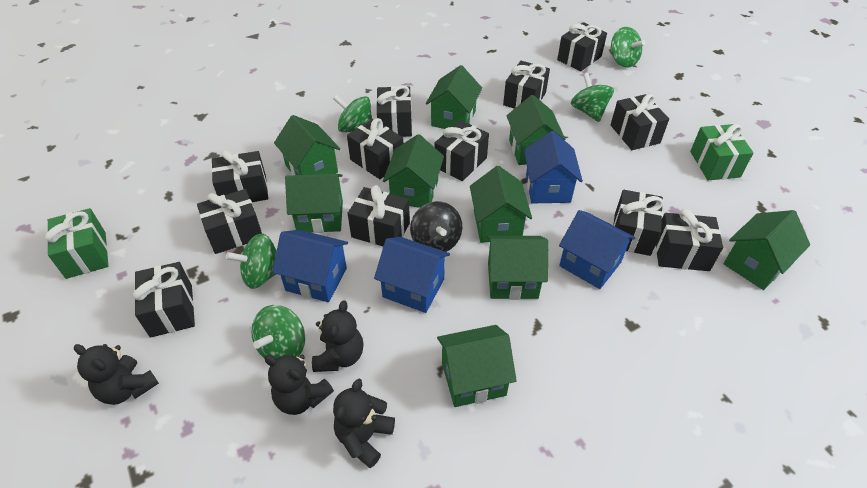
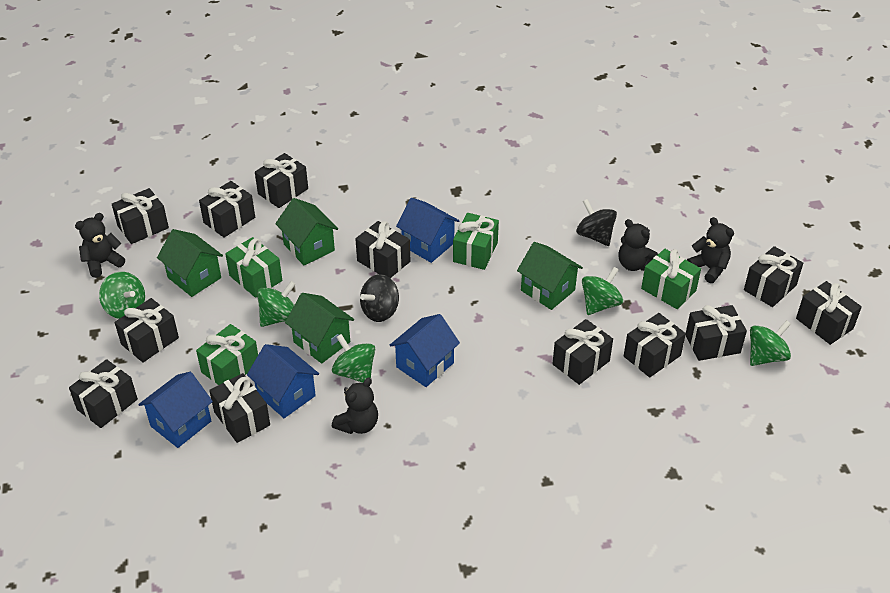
black spinning top: [410,201,462,252] = 1 -> [360,274,399,322] [576,199,617,246] = 2
green gift: [45,208,108,279] [690,124,753,180] = 2 -> [196,324,258,385] [225,237,282,298] [453,213,499,270] [641,249,701,309] = 4
green house: [274,115,340,175] [285,174,343,233] [383,134,444,208] [426,65,482,129] [437,325,517,407] [470,166,532,243] [487,236,548,300] [507,95,565,165] [723,210,810,290] = 9 -> [157,229,223,297] [275,198,338,265] [285,293,354,363] [517,242,583,310] = 4

